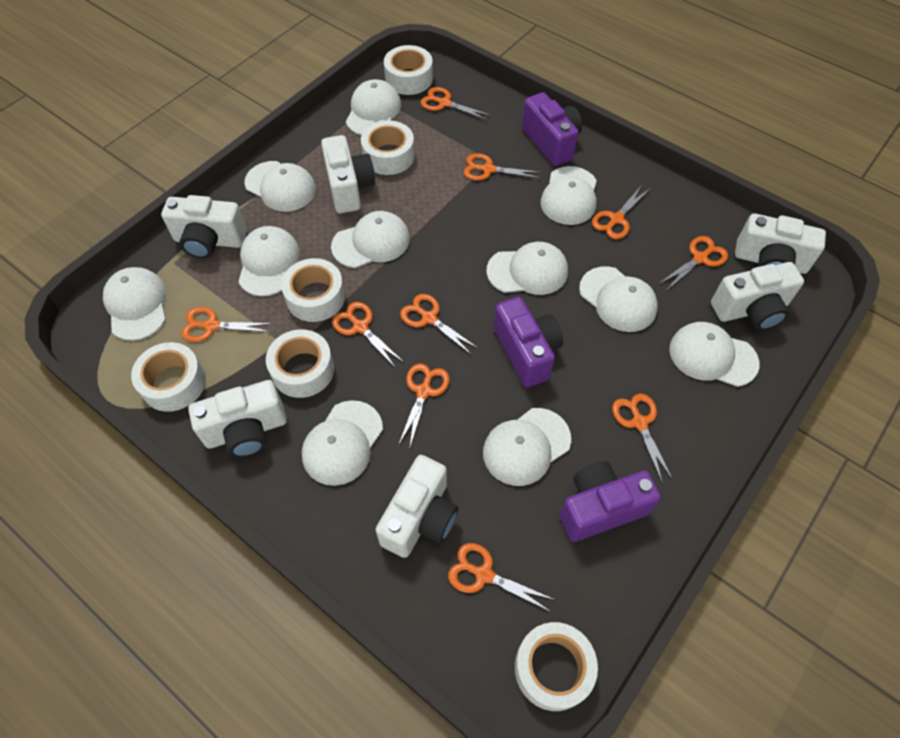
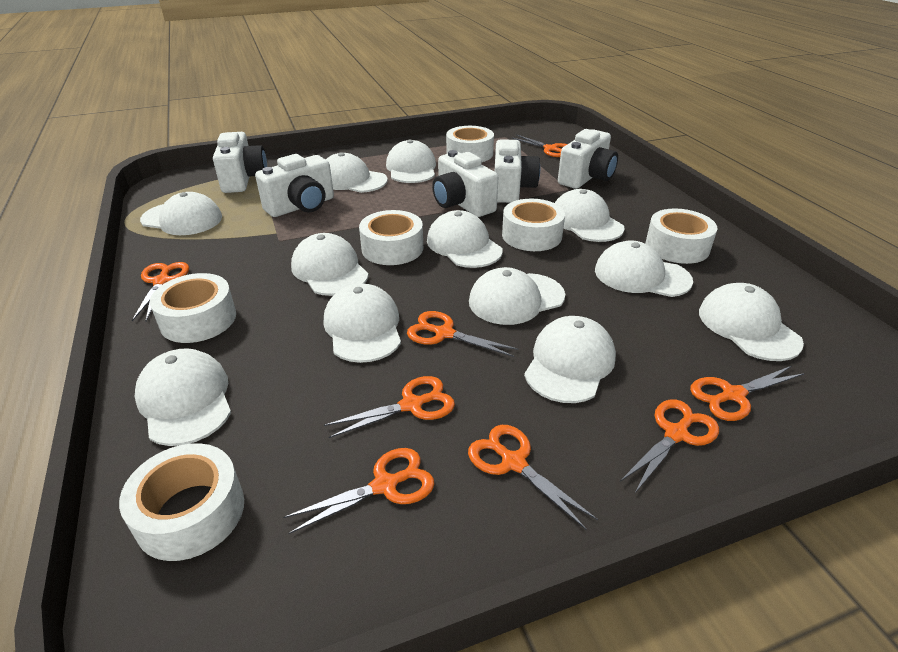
orange scissors: [181,307,273,342] [332,302,404,367] [398,363,450,450] [400,294,479,355] [420,87,492,120] [448,543,555,612] [463,153,541,181] [592,185,650,239] [612,394,673,482] [659,236,728,291] = 10 -> [132,262,189,321] [283,448,434,534] [324,376,455,438] [407,311,519,357] [468,425,598,530] [511,134,567,157] [620,399,719,493] [690,366,804,421] = 8
purple camera: [494,297,563,388] [522,92,582,166] [560,461,661,542] = 3 -> none = 0
white camera: [161,195,247,259] [188,380,287,458] [321,135,375,213] [376,455,458,558] [711,262,804,330] [735,213,826,274] = 6 -> [213,132,267,193] [255,154,334,217] [432,150,498,217] [495,139,540,203] [558,129,618,189] = 5
white cap: [103,267,167,341] [239,226,300,296] [244,161,316,212] [302,400,383,486] [331,211,410,268] [346,79,402,135] [483,408,571,486] [486,242,568,295] [541,166,597,225] [579,266,658,332] [669,322,760,387] = 11 -> [135,348,231,446] [140,192,222,235] [291,233,369,296] [324,283,401,363] [326,152,388,193] [386,140,436,183] [427,210,503,268] [469,267,565,325] [524,316,616,403] [555,189,625,242] [595,240,693,297] [699,283,804,361] = 12

